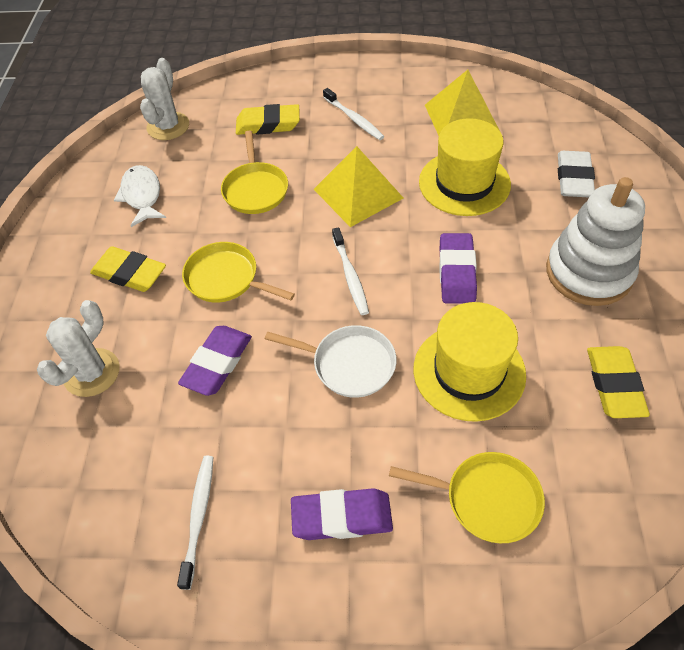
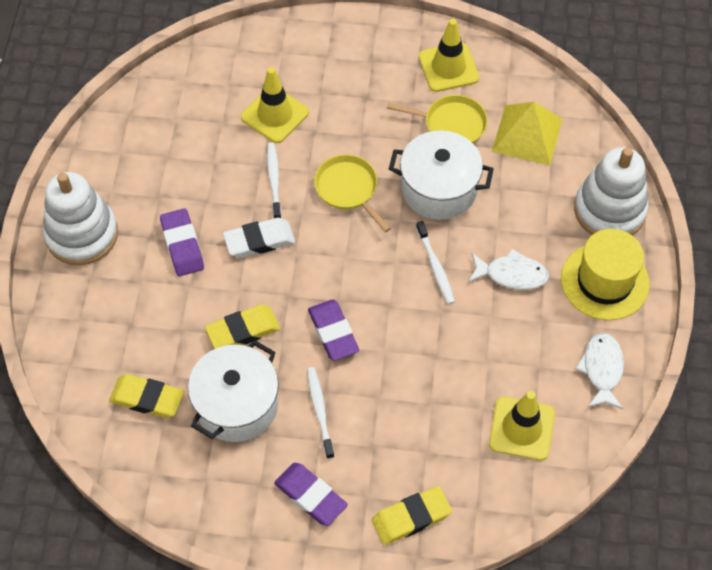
white cactus: [37,300,120,397] [140,58,189,140] = 2 -> none = 0
white fish: [114,165,166,227] = 1 -> [468,249,549,290] [575,333,624,409] = 2
white pan: [265,325,396,398] = 1 -> none = 0
white pot: none = 0 -> [188,340,279,442] [389,130,494,220] = 2
white stacking toy: [546,177,645,306] = 1 -> [43,172,118,265] [574,147,649,235] = 2
yellow hat: [414,302,526,422] [419,118,511,216] = 2 -> [561,229,650,320] = 1
yellow pan: [182,242,295,303] [221,130,288,214] [389,452,545,543] = 3 -> [314,155,391,232] [387,95,488,143] = 2
yellow pyramid: [314,146,403,227] [425,70,500,136] = 2 -> [492,102,562,166] = 1
yellow traffic cone: none = 0 -> [241,67,309,143] [419,19,479,92] [489,391,555,460] = 3

